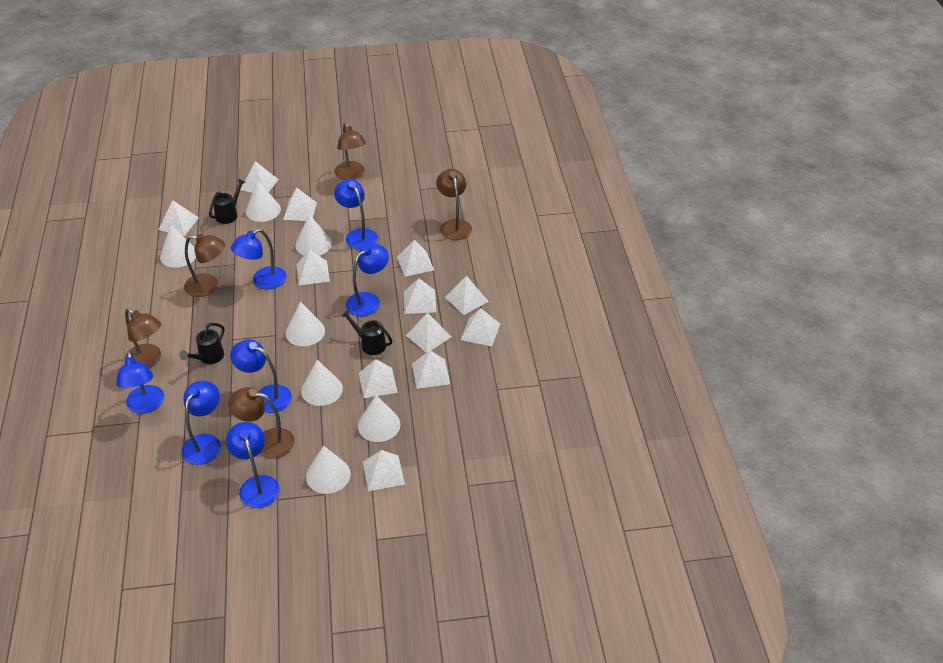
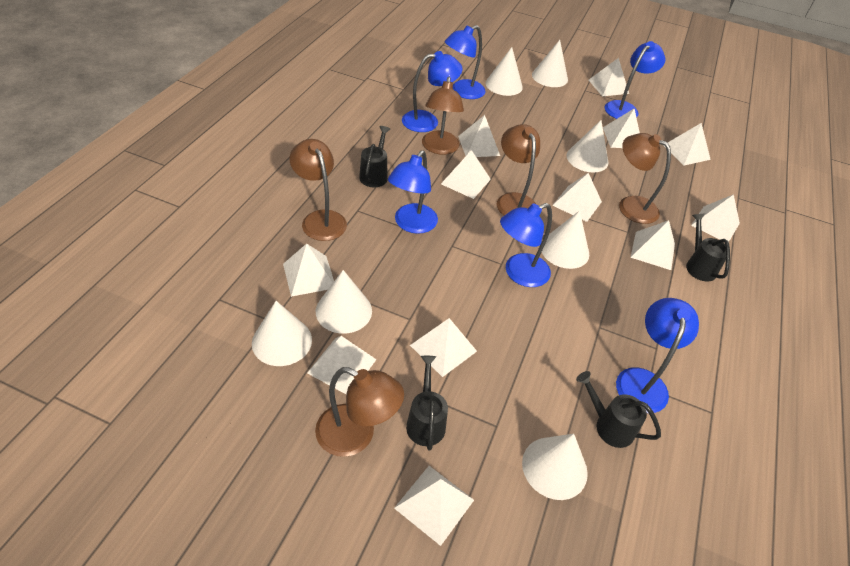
black watering can: [179,323,225,364] [209,179,245,224] [341,310,392,355] = 3 -> [359,126,390,187] [406,356,448,451] [576,371,661,448] [686,214,730,281] = 4
blue lamp: [116,351,164,414] [182,381,221,465] [226,422,280,508] [230,339,292,413] [231,229,287,290] [334,179,378,250] [346,243,389,316] = 7 -> [388,150,438,234] [402,51,463,132] [445,25,485,99] [500,203,552,287] [605,41,665,119] [616,298,699,413] = 6

